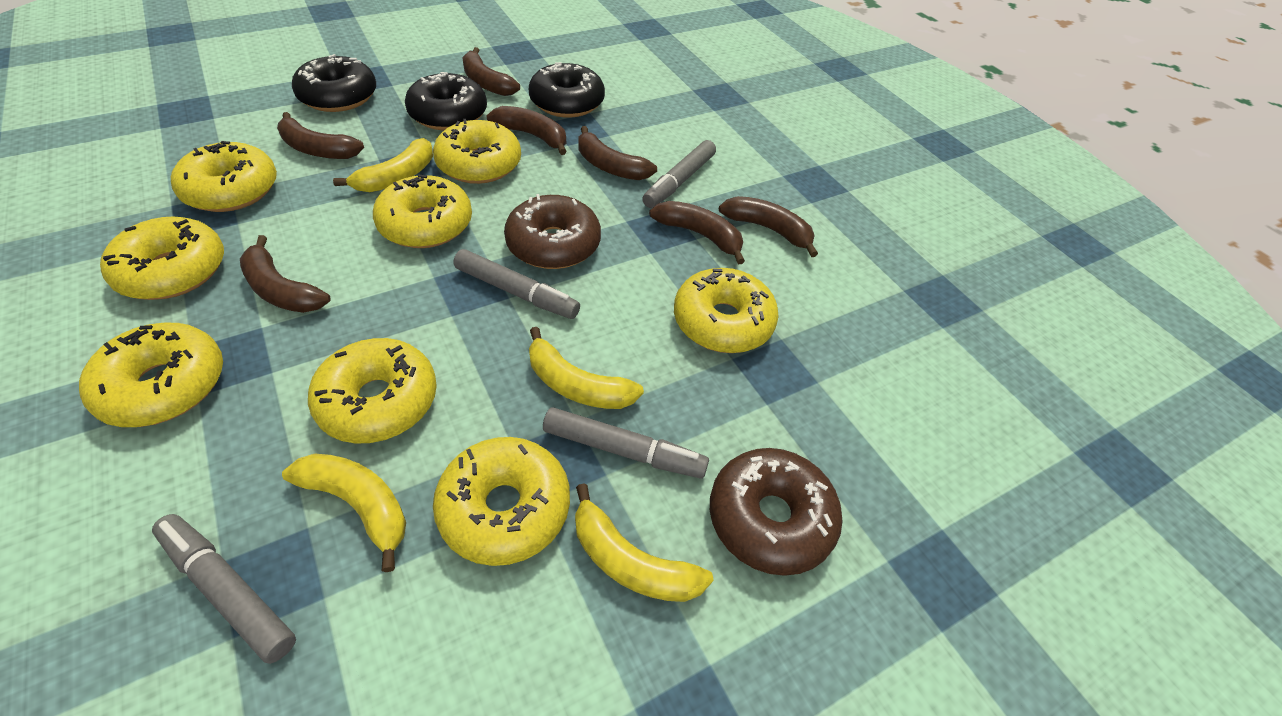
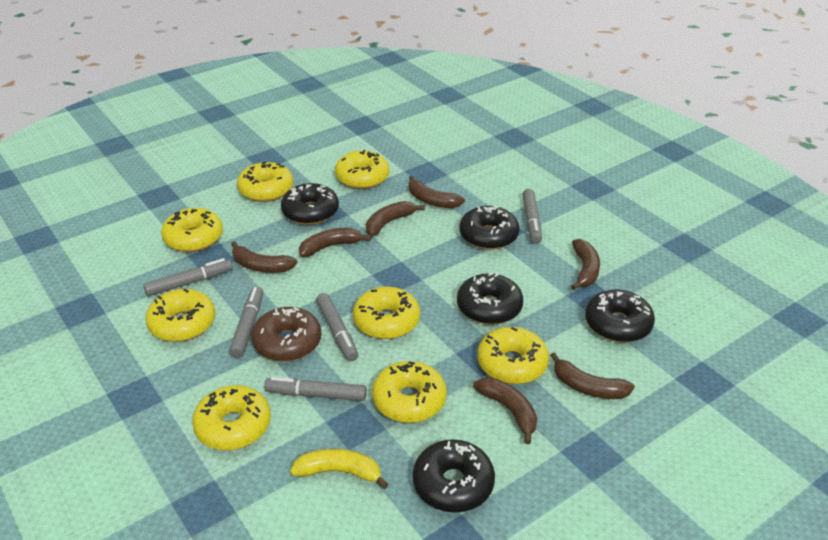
black donut: [292,54,376,112] [405,72,487,130] [529,62,605,118] = 3 -> [281,183,339,225] [413,439,495,513] [457,272,523,325] [459,206,520,250] [585,290,655,342] = 5
brown donut: [504,194,601,269] [710,448,843,576] = 2 -> [251,307,321,361] = 1
grey marker: [152,514,296,664] [453,249,580,319] [543,407,709,479] [642,140,716,208] = 4 -> [143,258,233,296] [229,287,263,358] [264,377,367,401] [316,293,358,361] [522,189,542,244] = 5
yellow banana: [282,454,406,572] [333,138,433,192] [529,327,644,409] [575,483,714,602] = 4 -> [290,449,389,489] = 1

